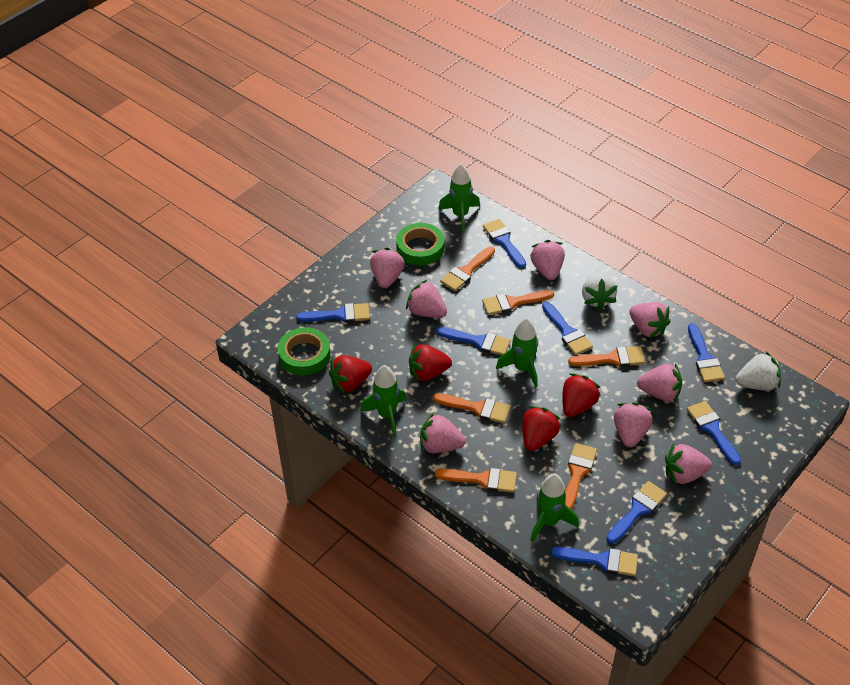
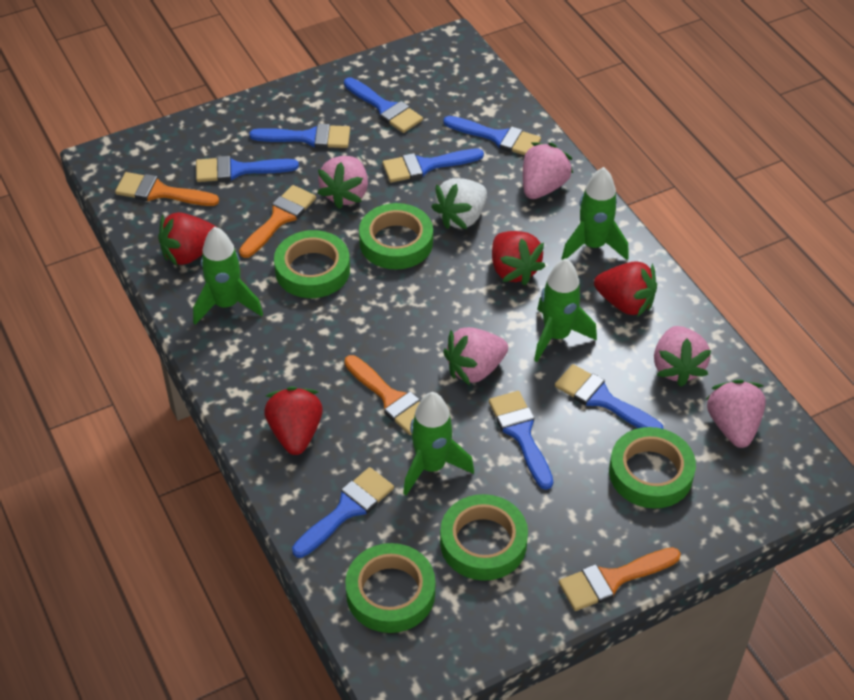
green tape: [278,327,331,375] [396,223,444,266] = 2 -> [274,230,350,298] [345,543,435,633] [359,203,433,270] [440,494,528,581] [609,427,696,508] = 5
orange brush: [433,393,511,423] [435,468,517,492] [440,247,495,291] [482,290,554,315] [565,443,597,509] [568,346,645,367] = 6 -> [115,172,219,206] [239,185,316,258] [344,355,420,435] [559,547,681,611] = 4
pink strawberry: [370,248,405,288] [406,279,447,318] [420,412,466,453] [530,240,565,280] [614,402,653,448] [629,302,670,338] [637,363,682,401] [665,443,712,484] = 8 -> [317,156,368,209] [443,327,508,385] [523,143,573,199] [654,326,712,387] [706,380,766,448] = 5
white strawberry: [582,273,617,310] [736,352,781,391] = 2 -> [431,178,487,229] = 1

